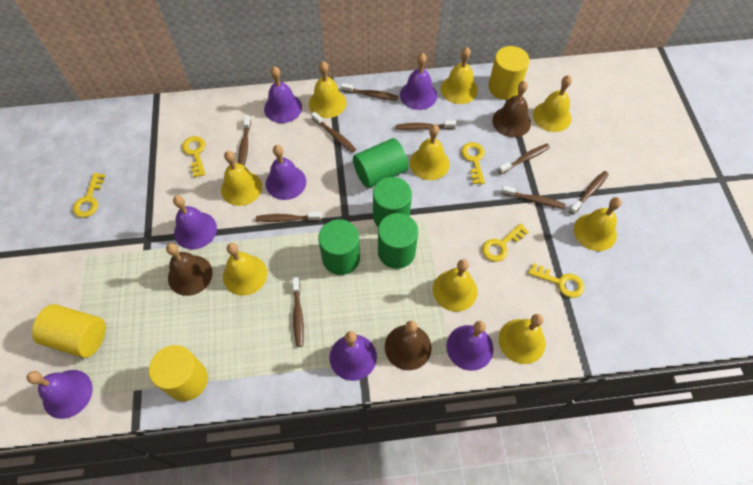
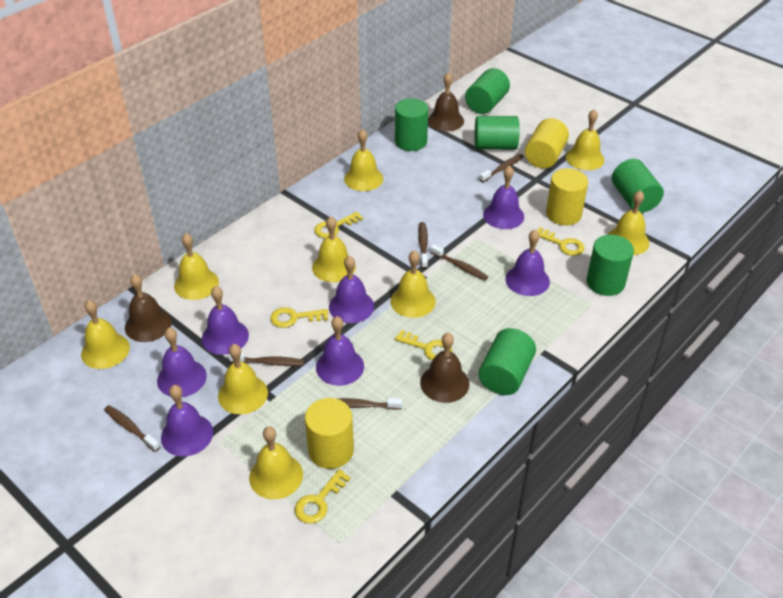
brown toothbrush: [238,115,251,166] [256,212,321,222] [293,277,304,347] [311,112,356,153] [341,83,399,101] [396,120,456,130] [498,144,550,174] [501,186,566,209] [569,171,609,215] = 9 -> [104,405,160,452] [229,353,304,366] [336,398,403,410] [418,222,428,269] [430,244,488,281] [479,154,524,182] = 6
green cylinder: [318,219,360,275] [353,138,408,188] [373,177,412,227] [378,213,418,269] = 4 -> [395,98,428,151] [465,68,510,114] [474,116,520,150] [478,328,536,395] [586,235,634,296] [612,159,664,213] = 6

